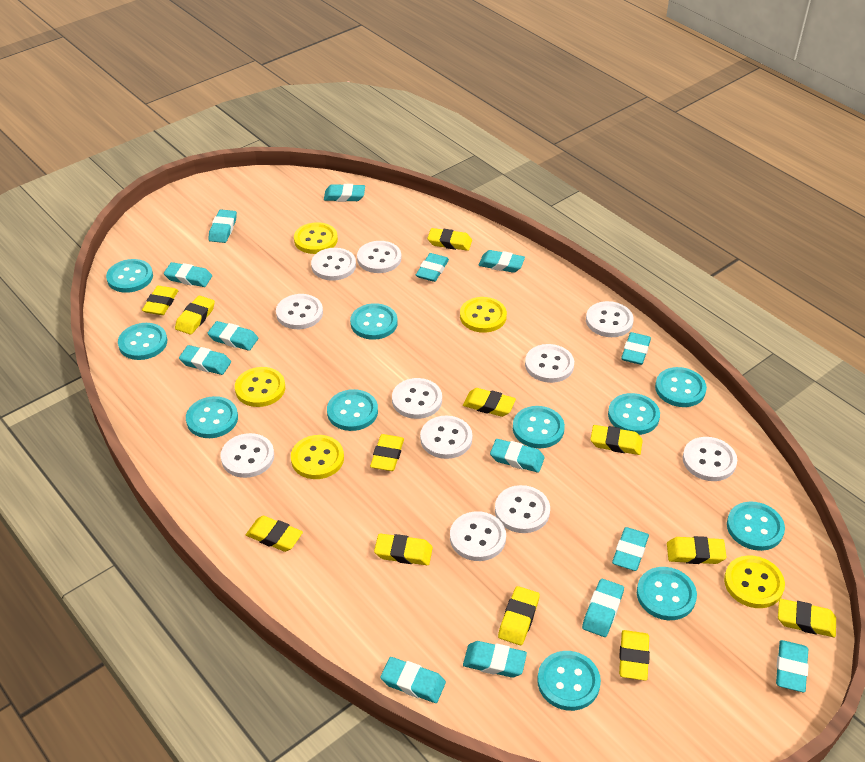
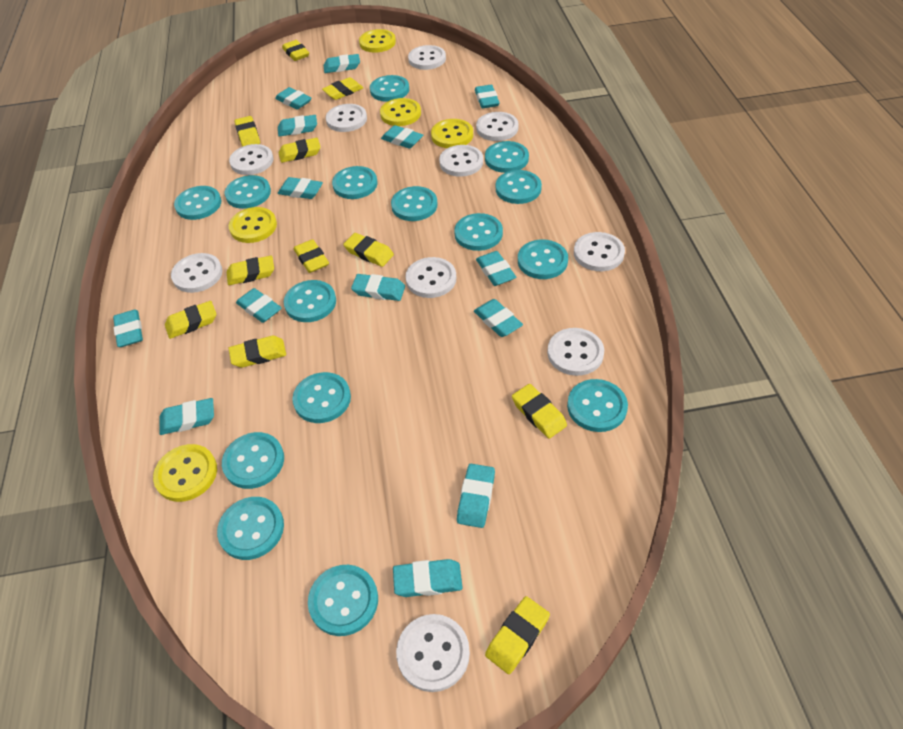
turquoise button: [106,259,153,293] [118,323,167,360] [186,396,238,438] [327,389,378,431] [350,303,398,340] [513,406,565,448] [537,651,601,711] [608,393,660,435] [637,567,697,620] [655,367,707,407] [727,502,785,551] = 11 -> [174,186,221,220] [217,497,284,560] [222,432,284,489] [225,175,271,209] [284,280,336,322] [292,372,351,423] [308,565,378,636] [332,166,377,199] [370,75,409,102] [391,186,438,221] [454,213,503,251] [485,141,529,173] [496,170,542,204] [518,239,568,279] [567,379,628,432] = 15
white button: [220,433,274,478] [276,294,323,329] [311,248,356,281] [357,241,401,273] [392,378,442,419] [420,416,472,459] [450,511,506,561] [495,485,550,533] [525,344,574,383] [586,301,634,337] [683,437,737,481] = 11 -> [171,253,222,293] [229,144,274,175] [326,104,367,132] [396,614,470,692] [405,257,456,298] [408,45,446,70] [439,145,483,177] [476,112,519,141] [547,328,604,376] [574,232,625,271] = 10
yellow eraser: [142,286,178,315] [175,296,215,335] [246,516,303,552] [370,434,404,471] [374,534,433,565] [427,228,472,251] [463,388,516,417] [498,586,540,645] [590,425,643,455] [619,630,650,681] [667,536,727,564] [778,599,836,637] = 12 -> [165,301,216,339] [227,256,274,285] [228,336,286,368] [235,116,260,147] [279,138,320,163] [282,40,309,61] [294,239,329,273] [322,77,363,100] [343,233,394,267] [485,596,550,674] [512,384,567,438] = 11

